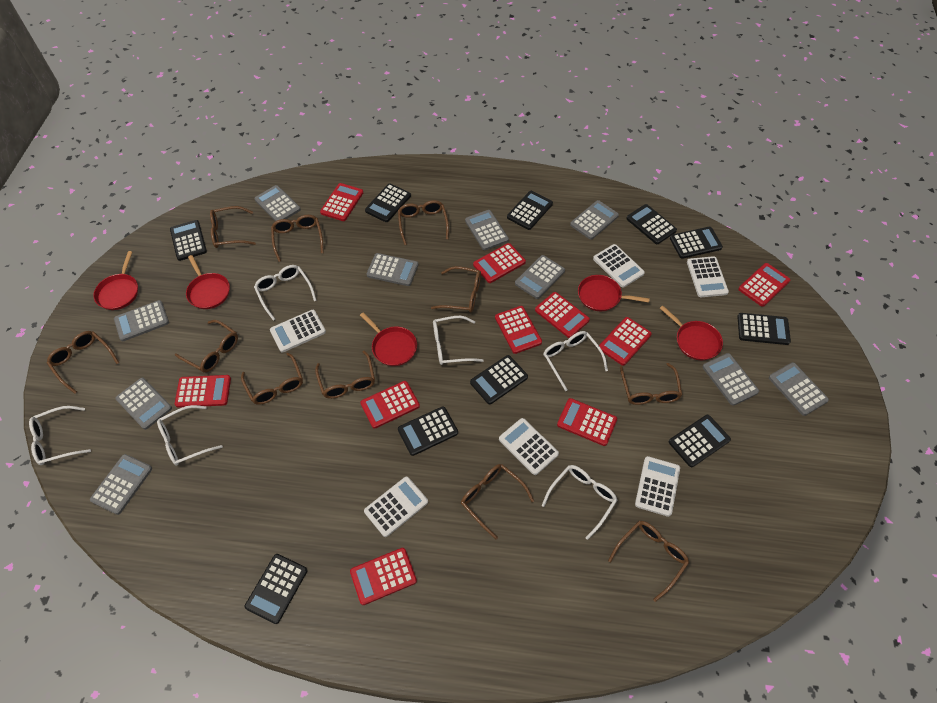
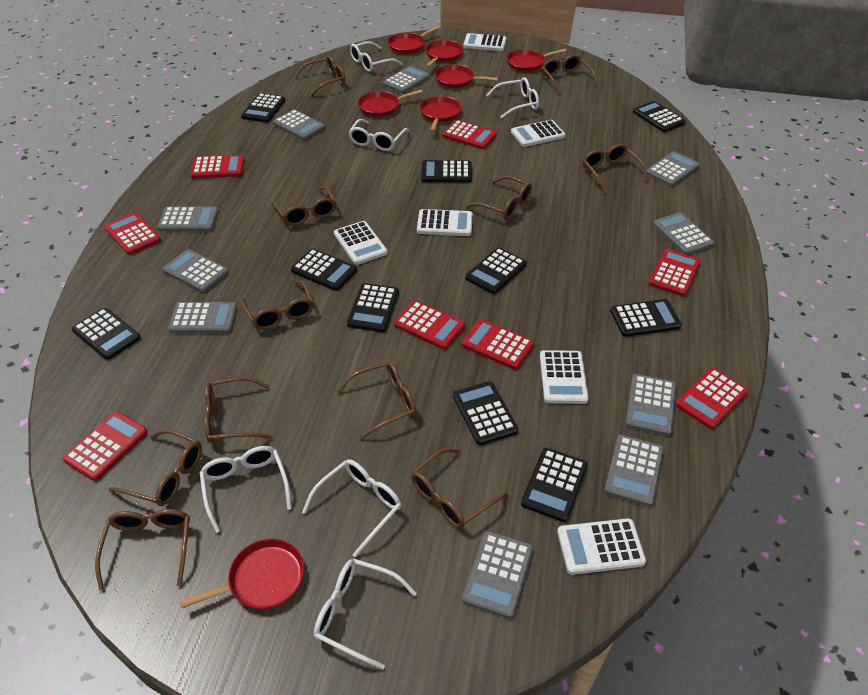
red calculator: [175,375,231,408] [320,183,363,221] [350,548,417,605] [360,381,420,429] [473,243,526,283] [495,306,542,354] [535,292,590,338] [557,398,617,446] [599,317,652,366] [738,263,790,307] = 10 -> [63,411,148,481] [105,212,161,255] [190,155,245,178] [394,301,465,349] [442,120,497,149] [461,319,534,370] [648,249,701,296] [675,368,748,429] = 8
red pan: [93,251,138,310] [186,255,230,309] [360,312,417,366] [578,275,650,311] [660,306,723,360] = 5 -> [180,539,304,609] [358,90,423,117] [388,26,440,54] [419,96,462,132] [425,40,463,67] [435,65,498,88] [506,49,567,72] = 7

